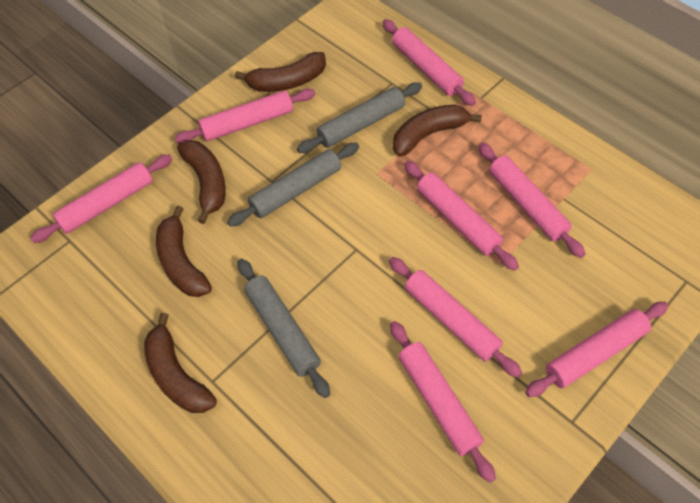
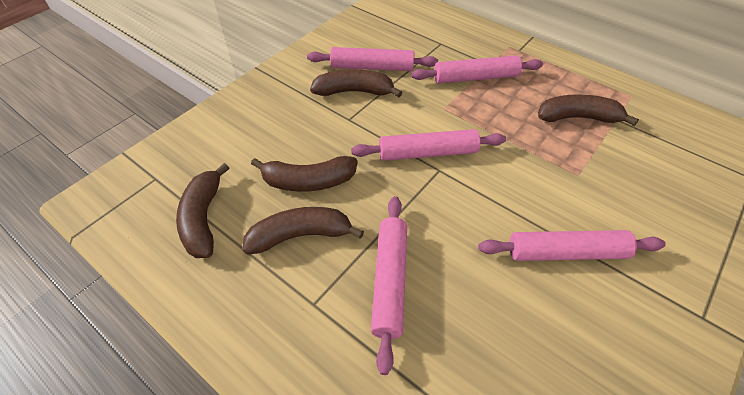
grey rolling pin: [227,143,359,227] [237,259,330,398] [297,82,422,153] = 3 -> none = 0
pink rolling pin: [30,155,172,243] [174,89,315,143] [382,19,476,106] [389,257,522,378] [390,321,496,483] [404,161,519,271] [478,143,585,258] [525,302,668,397] = 8 -> [307,47,438,71] [351,129,506,161] [371,196,407,375] [411,56,543,83] [478,230,665,261] = 5

